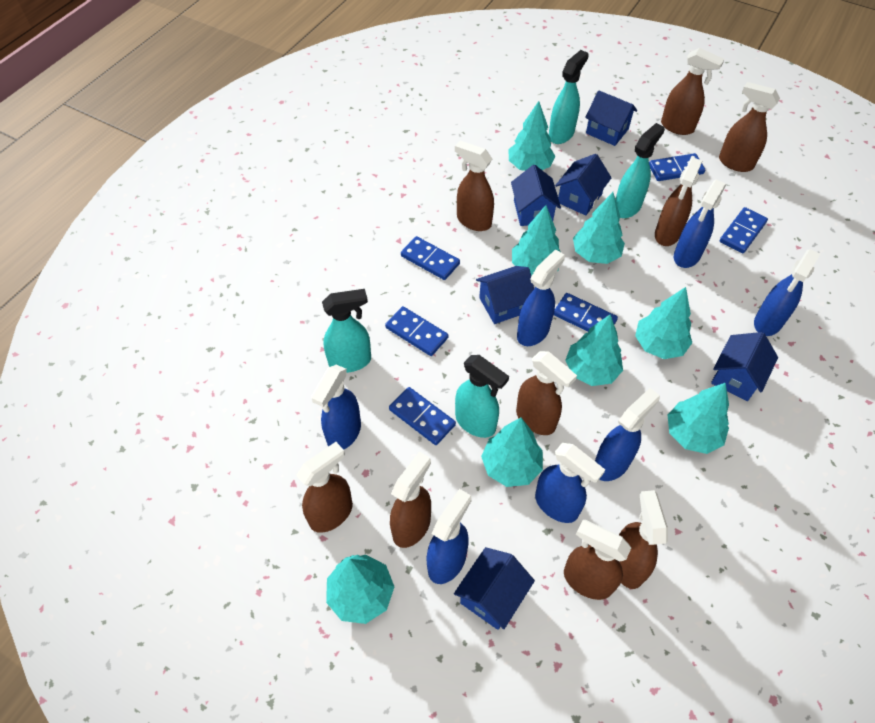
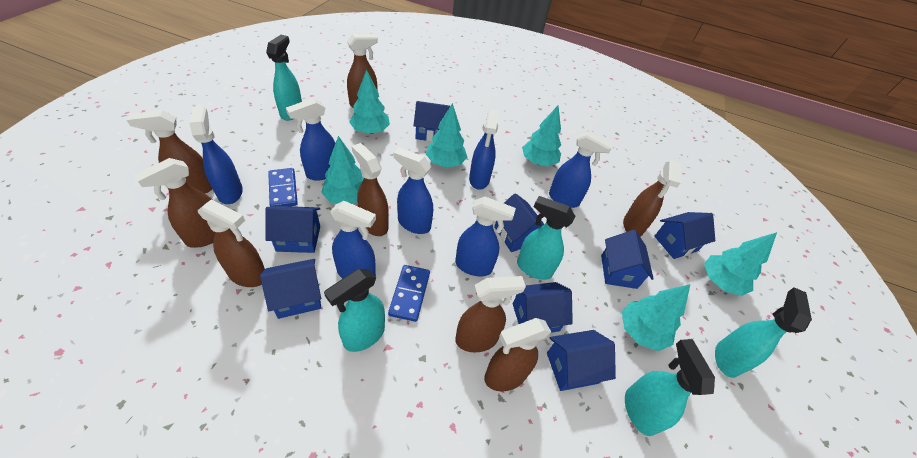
blue domino: [385,306,448,356] [389,387,456,445] [401,236,460,280] [554,293,618,331] [649,153,705,181] [720,207,768,253] = 6 -> [268,168,298,207] [388,265,430,322] = 2
blue house: [454,547,535,630] [476,266,534,324] [511,165,561,226] [555,154,612,215] [585,90,637,146] [711,332,778,401] = 6 -> [260,259,322,319] [265,206,320,253] [413,101,450,142] [494,193,544,252] [513,282,573,333] [547,330,616,391] [601,230,654,289] [654,212,715,259] = 8
brown spray bottle: [296,442,353,533] [390,451,431,548] [455,141,494,231] [516,351,577,435] [564,520,631,600] [619,490,668,589] [655,158,703,246] [661,48,724,135] [719,82,780,172] = 9 -> [127,110,212,194] [134,158,215,248] [198,199,265,287] [347,34,378,108] [352,143,389,236] [455,276,526,352] [484,318,551,391] [623,160,681,237] = 8
turquoise spray bottle: [322,289,371,373] [455,355,509,438] [549,50,589,144] [615,123,665,218] = 4 -> [266,35,302,121] [324,269,385,352] [517,196,575,280] [625,339,715,436] [715,287,812,378] = 5
turquoise tree: [326,555,394,624] [481,418,543,487] [509,101,555,171] [512,205,561,276] [565,314,623,386] [573,192,625,264] [635,287,692,359] [668,383,729,454] = 8 -> [321,136,364,204] [349,70,390,134] [426,103,467,168] [522,106,561,166] [622,284,690,351] [704,232,777,296] = 6

